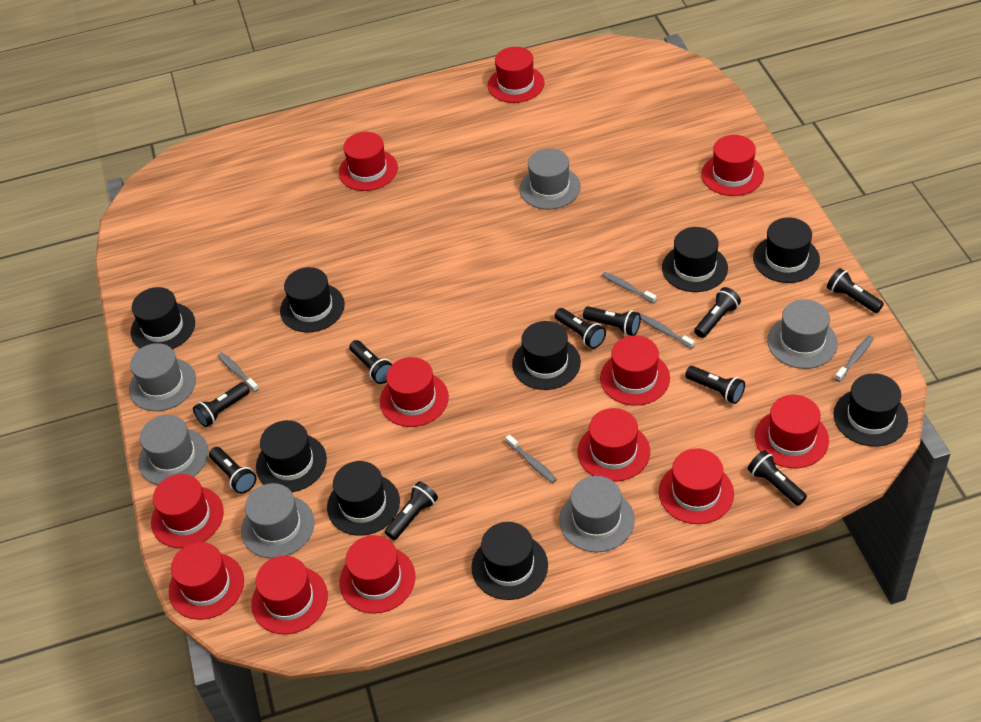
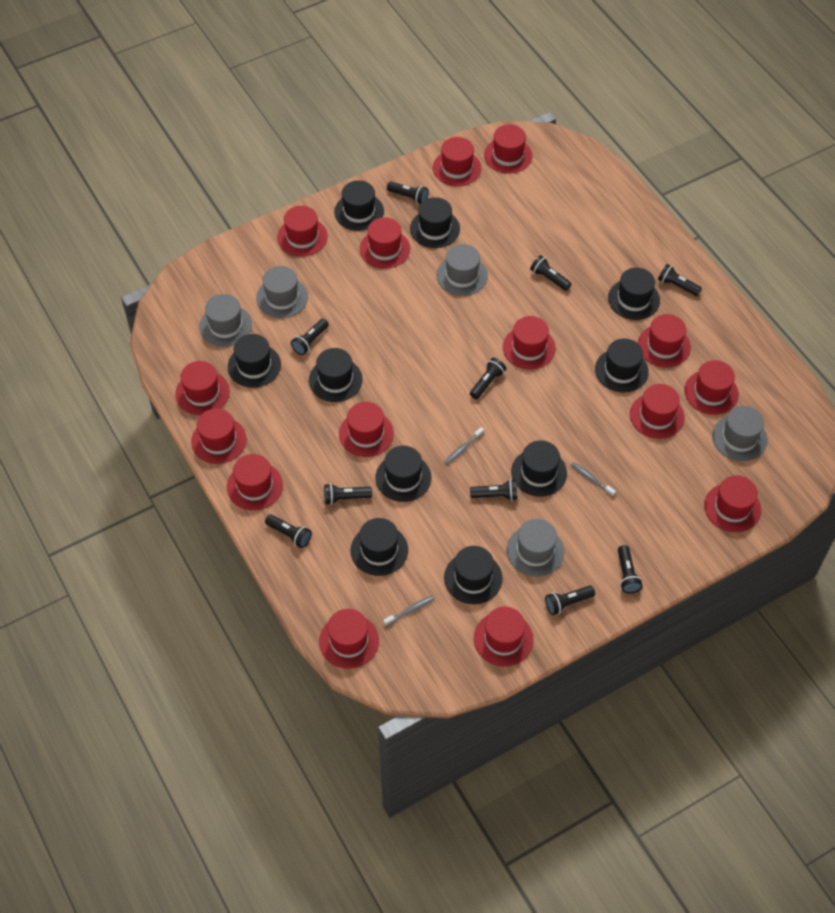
black hat: [130,287,195,349] [256,420,327,492] [280,267,345,332] [327,461,400,536] [472,522,548,600] [512,321,581,390] [662,227,728,292] [753,218,820,283] [834,373,908,447] = 9 -> [228,334,281,388] [309,348,363,402] [334,180,384,231] [351,518,408,576] [375,446,431,502] [410,197,460,248] [444,546,502,604] [511,440,567,497] [595,338,649,392] [608,268,660,320] = 10
grey hat: [129,343,196,411] [138,415,209,485] [241,483,314,558] [519,148,581,209] [559,476,635,552] [767,299,838,369] = 6 -> [200,294,252,347] [256,266,308,318] [437,244,488,296] [506,519,564,577] [712,406,768,461] = 5
grey toothbrush: [218,352,259,392] [506,435,557,483] [602,272,657,304] [640,314,695,349] [835,336,874,382] = 5 -> [383,595,435,626] [444,427,484,465] [571,462,616,497] = 3
red hat: [151,474,224,548] [169,542,244,620] [251,556,328,634] [339,132,398,191] [339,535,415,614] [380,357,449,427] [488,47,545,103] [578,408,650,482] [600,335,670,406] [659,448,734,524] [701,135,764,196] [755,395,829,468] = 12 -> [175,361,230,415] [191,408,247,464] [227,454,283,510] [277,206,328,257] [319,609,379,669] [339,402,394,457] [360,217,410,269] [433,137,481,186] [474,607,534,666] [484,125,533,174] [503,316,556,369] [630,384,684,439] [638,314,691,368] [684,360,739,415] [704,475,761,532] = 15

